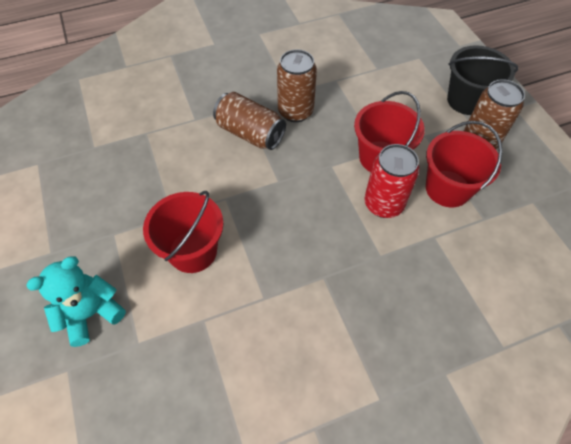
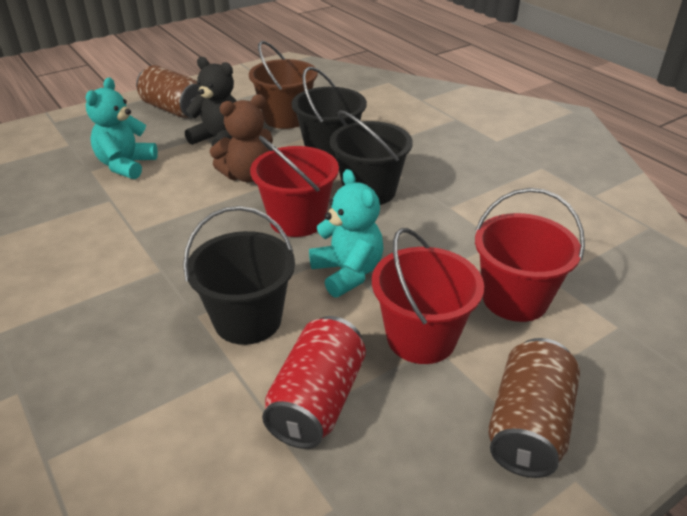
black bucket: [447,45,518,115] = 1 -> [183,206,295,345] [292,67,367,160] [330,110,413,205] = 3
black teddy bear: none = 0 -> [185,57,236,146] = 1
brown bucket: none = 0 -> [249,41,318,129] = 1
brown can: [213,92,286,150] [277,49,317,122] [464,79,525,149] = 3 -> [136,65,204,118] [488,338,580,478] = 2
brown teddy bear: none = 0 -> [210,94,273,182] = 1
turquoise teddy bear: [26,257,126,347] = 1 -> [85,77,158,179] [309,169,384,298] = 2

